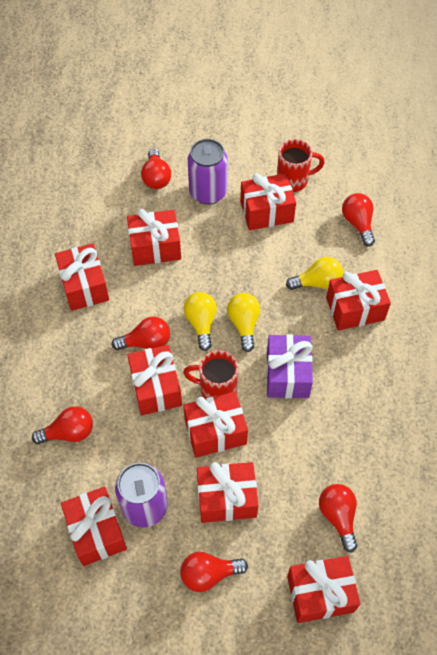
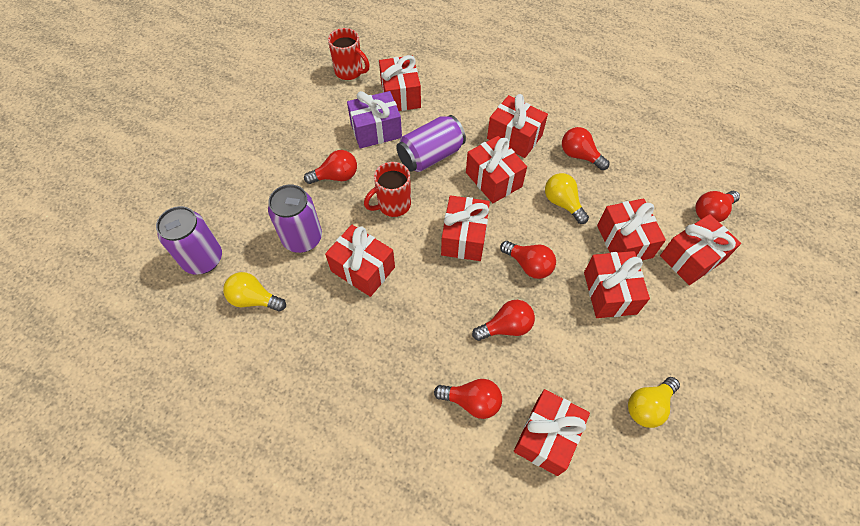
purple can: [115,463,168,528] [188,139,227,205] = 2 -> [156,206,222,275] [268,184,322,253] [396,115,466,172] = 3

